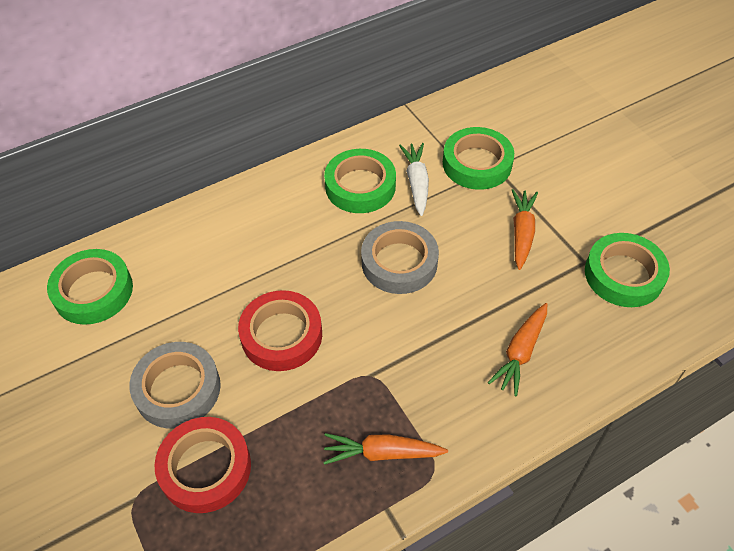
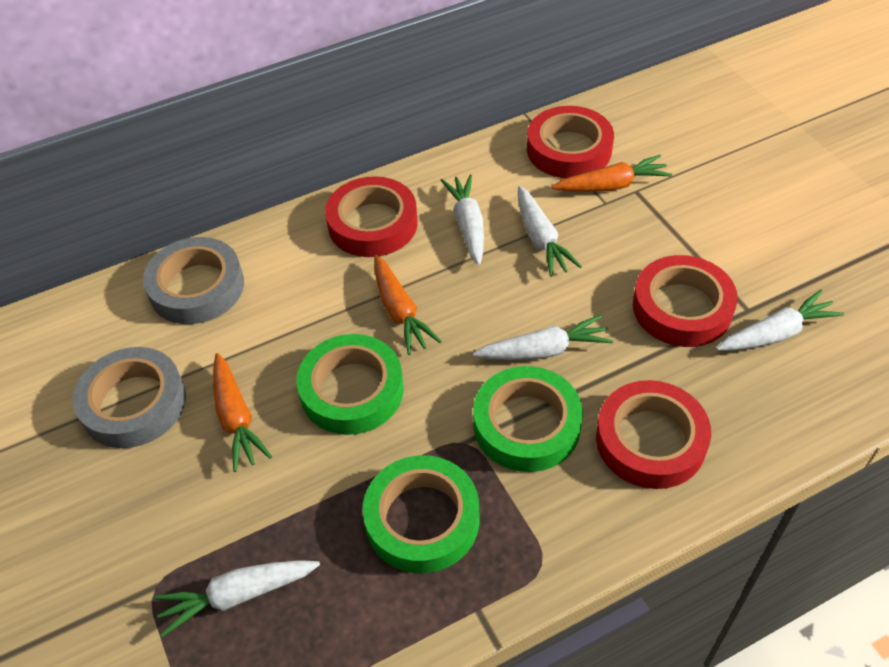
green tape: [47,249,133,325] [324,149,396,213] [443,127,514,190] [585,233,670,307] = 4 -> [297,334,404,435] [363,455,479,573] [473,366,583,472] = 3
red tape: [154,417,251,513] [238,290,322,371] = 2 -> [325,176,418,257] [527,106,614,178] [596,380,711,489] [633,255,738,347] = 4
white carrot: [399,143,429,216] = 1 -> [154,560,320,637] [440,174,484,266] [473,315,613,360] [518,186,582,277] [716,290,844,351] = 5

